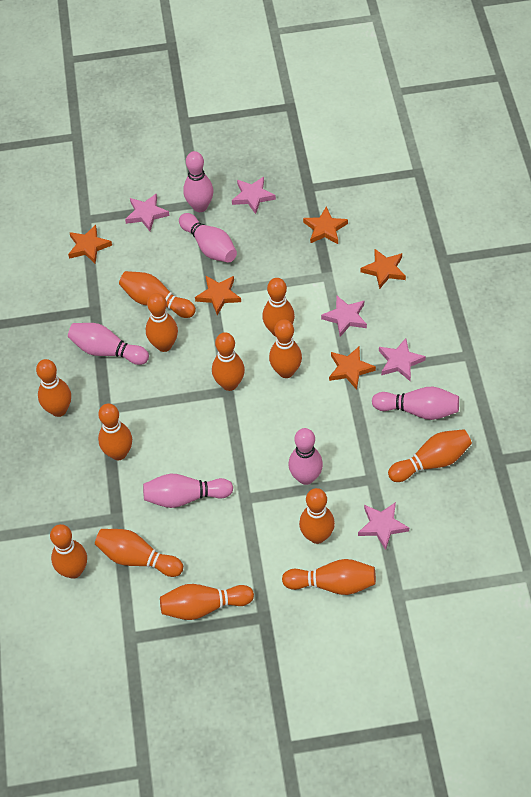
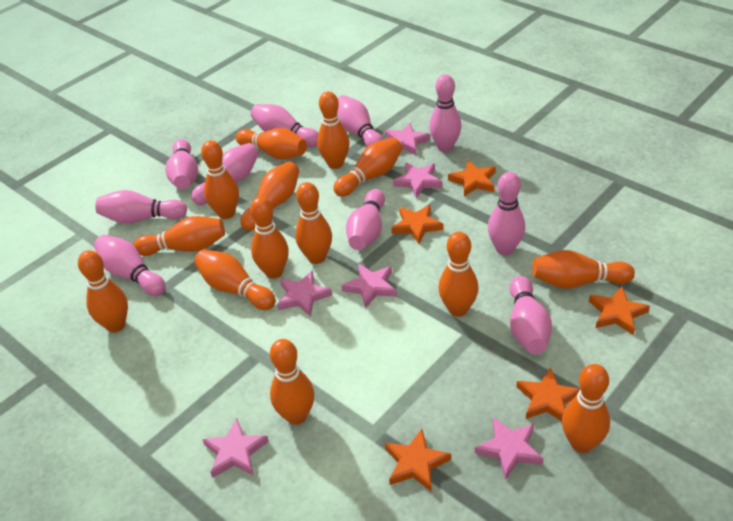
orange bowling pin: [36,359,71,417] [50,524,87,579] [95,529,183,577] [98,404,132,460] [119,271,196,318] [146,293,178,352] [160,584,254,620] [212,332,245,391] [262,278,295,336] [269,319,302,378] [282,559,376,595] [299,488,335,544] [388,429,472,482] = 13 -> [78,250,128,332] [133,216,225,256] [194,249,276,310] [201,140,239,219] [236,128,307,160] [240,161,299,231] [250,197,289,278] [270,339,314,425] [295,182,332,264] [317,91,350,169] [333,138,402,197] [438,232,479,317] [532,250,635,289] [562,364,610,453] = 14
pink bowling pin: [68,323,149,365] [143,474,233,508] [179,213,237,263] [183,151,214,212] [288,428,323,485] [372,386,459,420] = 6 -> [94,235,166,296] [95,190,187,224] [165,139,198,189] [191,143,259,205] [251,104,318,147] [337,95,384,147] [346,189,385,250] [429,74,462,152] [488,172,525,255] [510,276,552,354] = 10
pink star: [125,193,170,231] [232,177,276,214] [321,295,367,337] [358,502,409,550] [379,338,426,381] = 5 -> [202,419,269,478] [277,271,332,317] [341,263,397,309] [385,123,430,156] [393,163,442,198] [475,417,544,480] = 6

